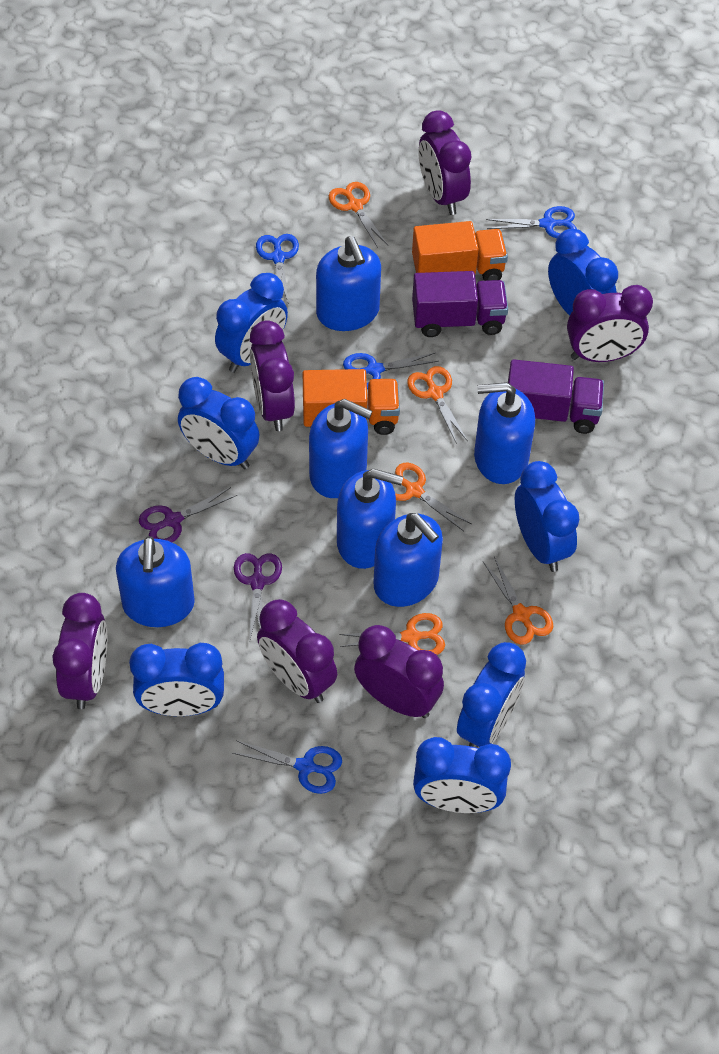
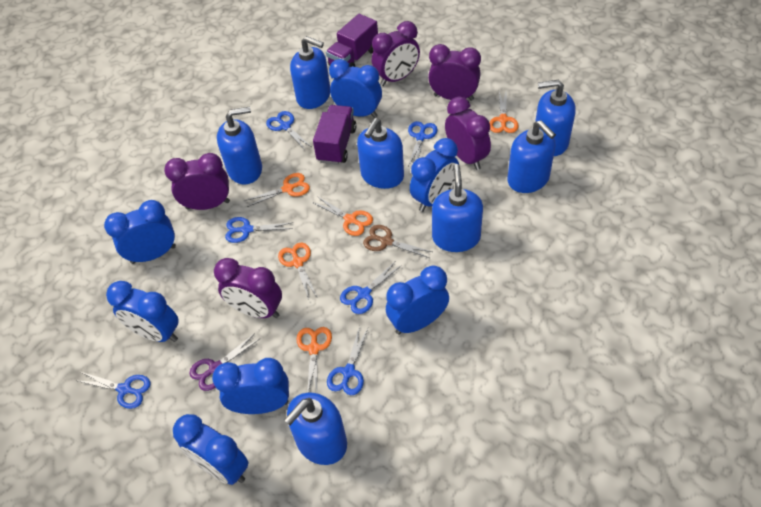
blue scissors: [232,740,342,794] [256,234,299,304] [343,353,439,389] [486,206,577,238] = 4 -> [78,372,151,409] [225,217,293,243] [266,111,311,150] [327,326,368,395] [340,262,402,314] [408,121,437,166] = 6
blue soap dispenser: [116,536,195,627] [309,399,372,498] [316,236,381,331] [337,469,403,569] [373,513,443,607] [474,382,535,484] = 6 -> [217,107,262,184] [284,393,347,465] [290,36,330,109] [357,118,404,189] [432,164,483,252] [507,120,556,193] [535,80,576,156] = 7
brown scissors: none = 0 -> [363,225,432,258] = 1
orange truck: [303,369,400,435] [412,221,508,281] = 2 -> none = 0
purple clock: [52,593,107,709] [250,320,295,431] [257,599,337,703] [354,625,444,718] [419,110,471,215] [567,285,653,362] = 6 -> [164,153,230,210] [214,258,282,318] [372,21,420,86] [428,44,481,101] [445,97,491,170] = 5
purple scissors: [139,487,237,542] [234,553,282,643] = 2 -> [190,333,261,391] = 1

